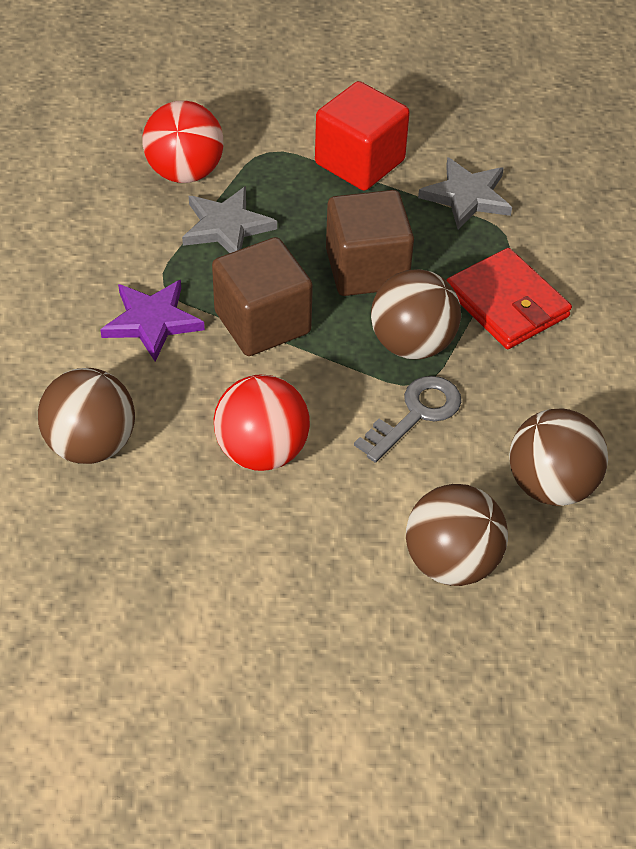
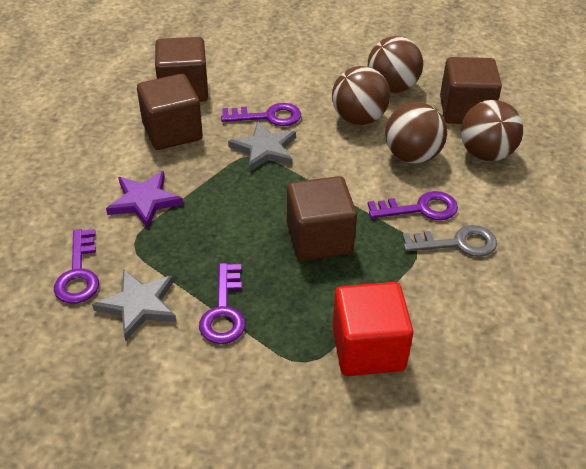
brown cube: [212,237,313,356] [326,190,414,296] = 2 -> [137,74,203,150] [155,37,208,102] [287,176,357,261] [440,57,502,124] = 4
purple key: none = 0 -> [54,229,99,304] [199,263,245,344] [221,103,301,126] [368,191,458,220] = 4
red ball: [142,100,223,183] [214,375,310,471] = 2 -> none = 0
red wallet: [446,248,572,349] = 1 -> none = 0

